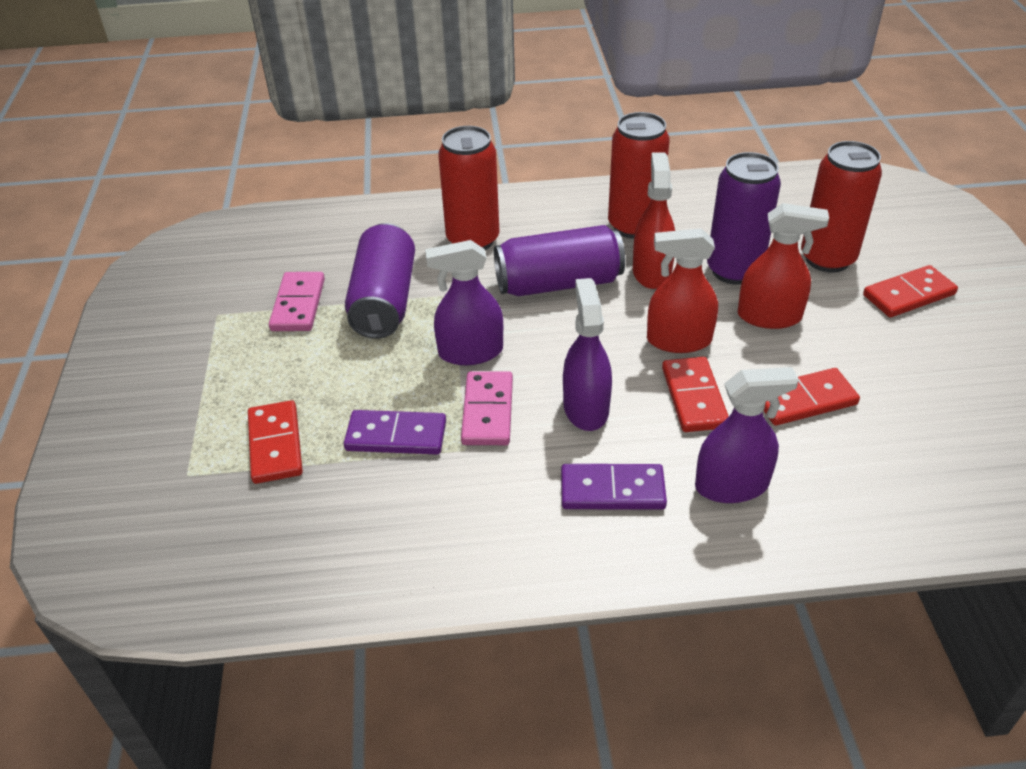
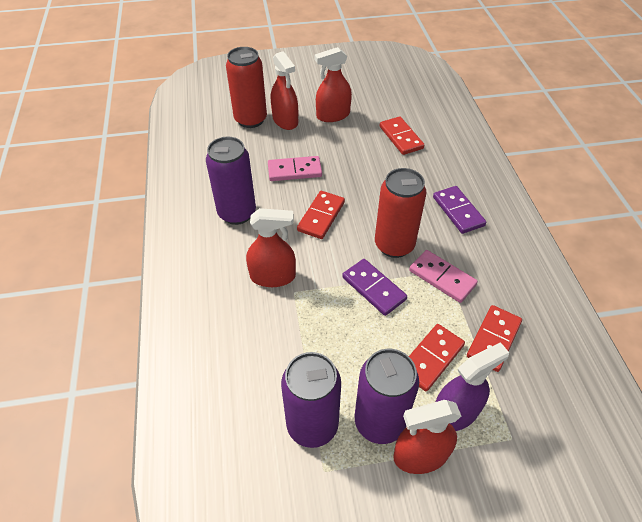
purple spray bottle: [425,240,503,365] [563,278,612,431] [695,367,799,503] = 3 -> [436,342,509,431] = 1
red can: [438,126,499,250] [608,112,670,239] [801,141,882,272] = 3 -> [226,47,267,128] [375,168,427,258] = 2
red spray bottle: [633,153,675,289] [647,228,718,353] [738,203,829,329] = 3 -> [246,208,296,287] [271,51,298,130] [315,47,352,122] [393,400,461,474] = 4

